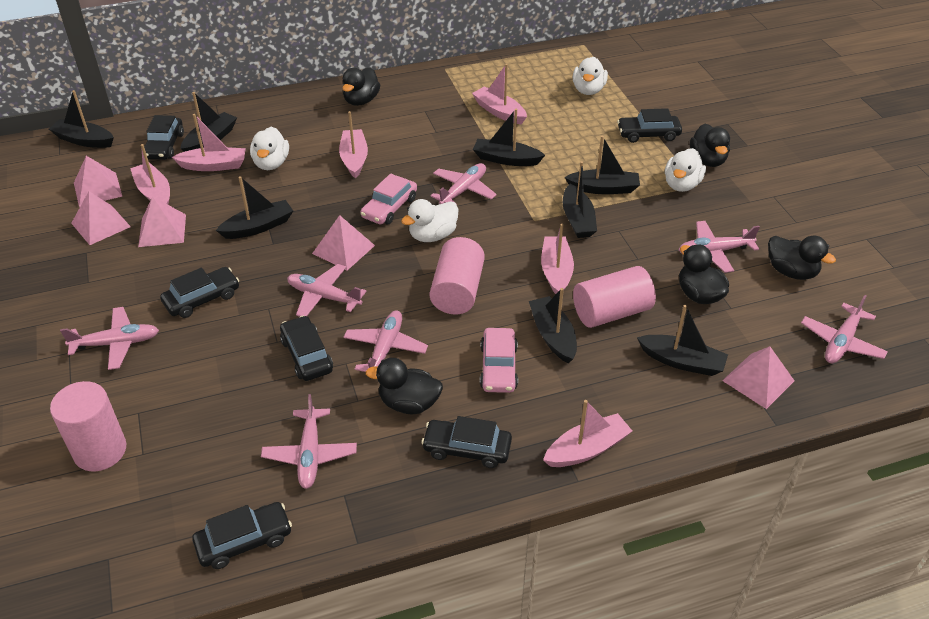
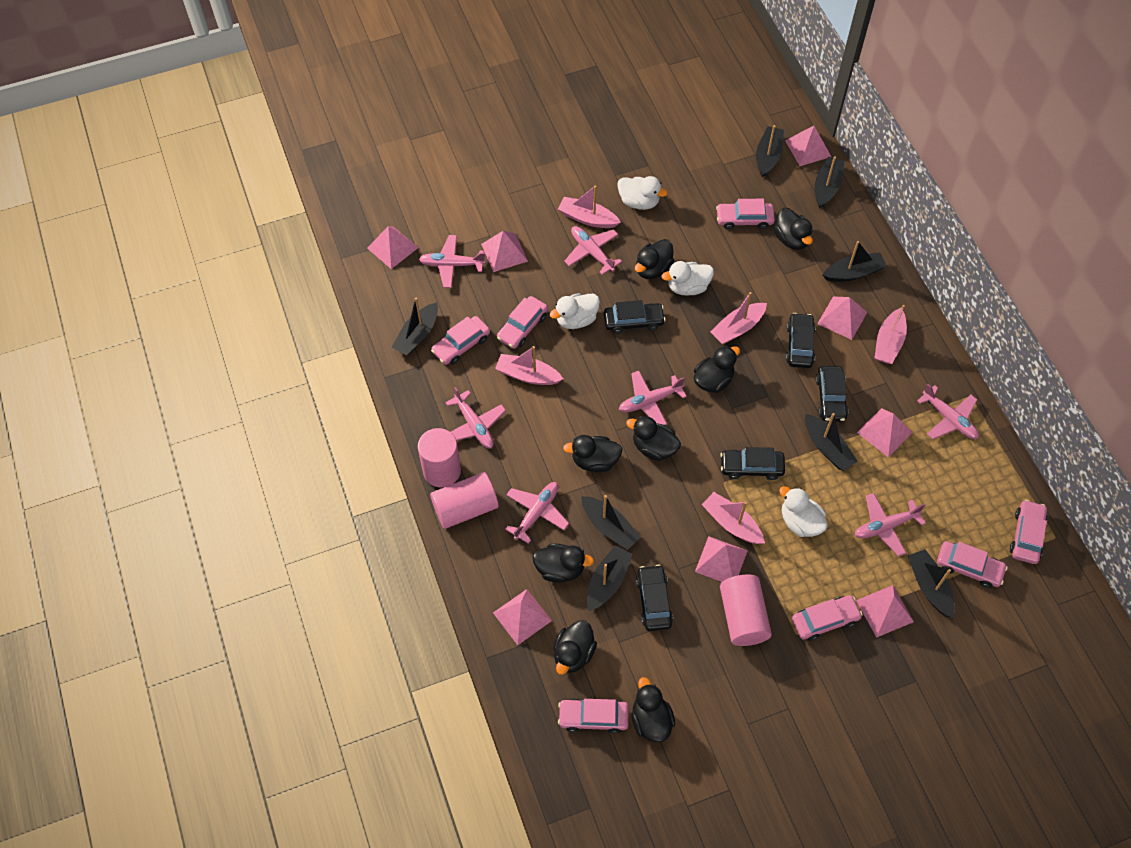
black car: [144,115,184,160] [160,267,239,318] [192,502,292,569] [280,316,333,381] [421,416,512,468] [617,108,682,143] = 6 -> [604,300,666,334] [636,565,673,631] [720,447,785,480] [786,313,816,368] [815,366,848,422] = 5
black duck: [343,67,380,106] [365,358,443,414] [679,244,729,304] [690,124,730,167] [768,236,836,280] = 5 -> [532,543,594,583] [553,620,597,675] [563,435,623,472] [626,416,681,461] [632,677,675,742] [635,239,674,279] [694,346,740,393] [774,208,813,250] = 8
pink boat: [130,144,170,204] [172,114,246,171] [339,111,368,179] [472,64,527,124] [541,224,574,294] [543,400,632,467] = 6 -> [495,346,563,385] [558,186,621,228] [702,492,765,544] [710,292,767,344] [874,305,907,364] = 5
pink car: [361,173,417,225] [480,328,518,393] = 2 -> [431,316,490,365] [497,296,548,349] [558,698,629,734] [716,199,775,230] [792,595,863,641] [937,541,1008,588] [1010,500,1048,564] = 7
pink pyramid: [71,191,131,245] [74,156,122,207] [138,196,186,247] [312,215,375,270] [722,346,794,409] = 5 -> [367,226,418,269] [481,231,528,272] [493,589,552,645] [695,536,748,582] [785,126,832,166] [817,297,867,340] [856,585,914,638] [857,408,913,457] = 8

